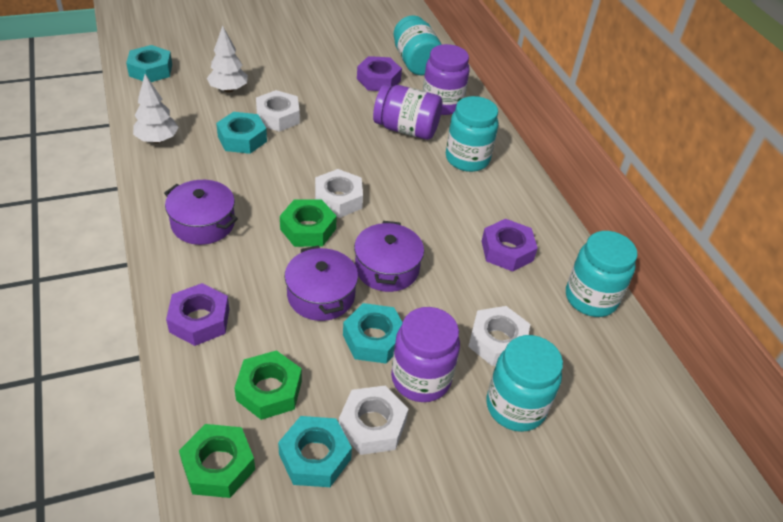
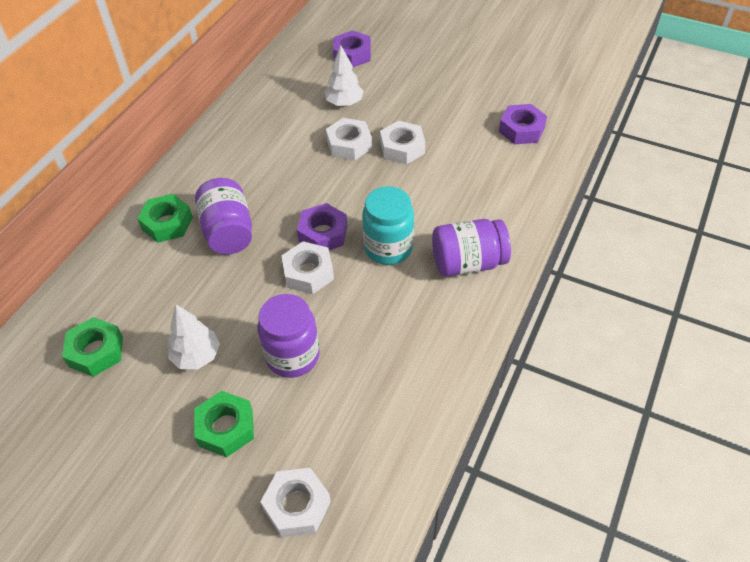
purple pot: [164,180,238,245] [285,246,358,321] [354,221,424,292] = 3 -> none = 0
turquoise jar: [394,15,442,76] [446,96,498,172] [487,335,563,432] [566,231,638,317] = 4 -> [362,186,414,265] = 1
turquoise nut: [126,45,172,82] [216,112,267,154] [278,416,352,487] [343,303,402,364] = 4 -> none = 0

